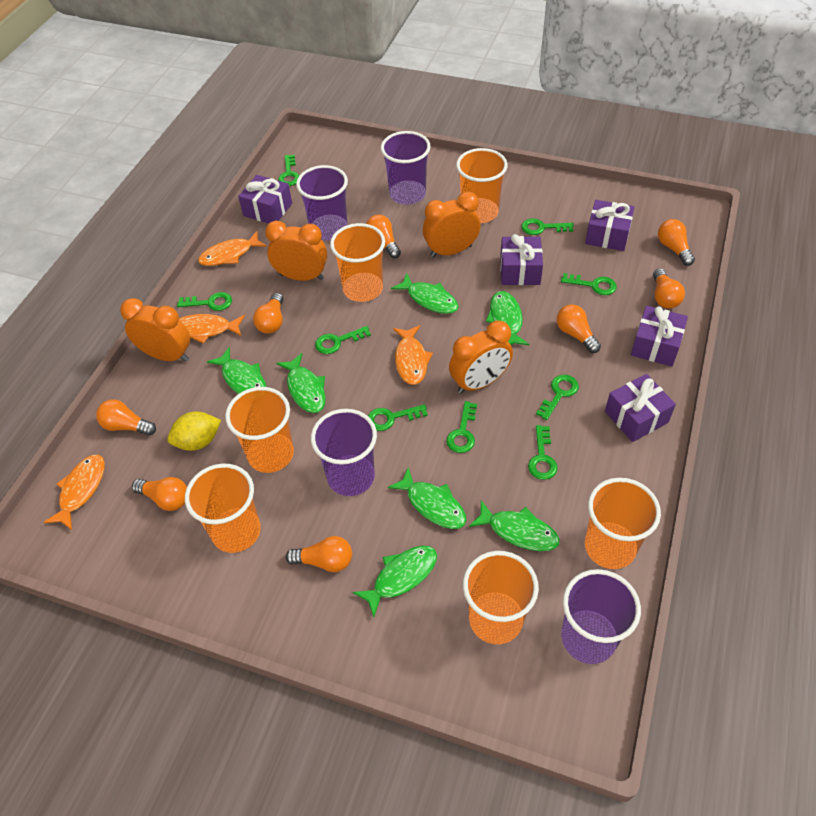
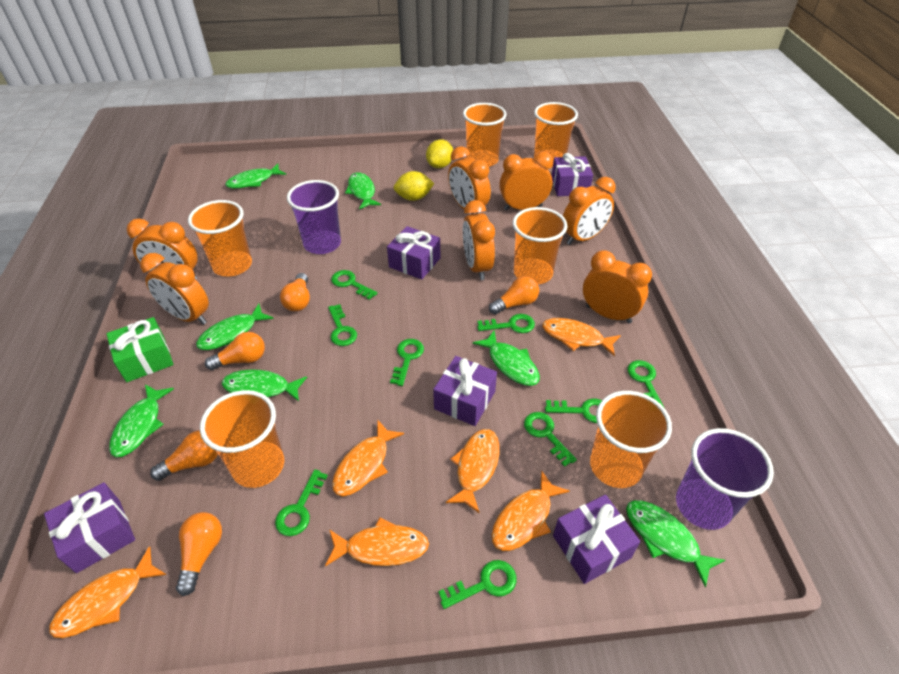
green gift: none = 0 -> [106,317,173,382] = 1
orange clock: [120,298,190,362] [265,221,327,281] [423,192,481,257] [449,320,513,394] = 4 -> [126,218,197,279] [140,253,209,325] [448,146,491,214] [463,200,495,280] [499,151,553,210] [563,177,615,245] [583,250,652,323] = 7
orange fish: [43,454,105,530] [179,314,245,344] [198,231,267,266] [393,325,433,385] = 4 -> [49,546,166,638] [325,517,429,567] [332,420,404,496] [446,429,500,513] [492,470,570,551] [542,318,621,356] = 6
orange light bulb: [96,400,156,436] [132,477,187,511] [253,293,283,334] [286,536,352,572] [366,215,401,258] [557,304,601,353] [653,268,685,309] [658,219,695,266] = 8 -> [150,430,218,481] [176,512,222,596] [205,332,265,370] [280,273,310,312] [489,276,539,315] = 5
purple cup: [296,165,348,240] [311,409,377,496] [381,131,431,205] [561,569,641,664] = 4 -> [287,180,341,254] [676,428,774,530] = 2
yellow lemon: [168,411,221,451] = 1 -> [393,171,434,201] [426,139,453,168] = 2

